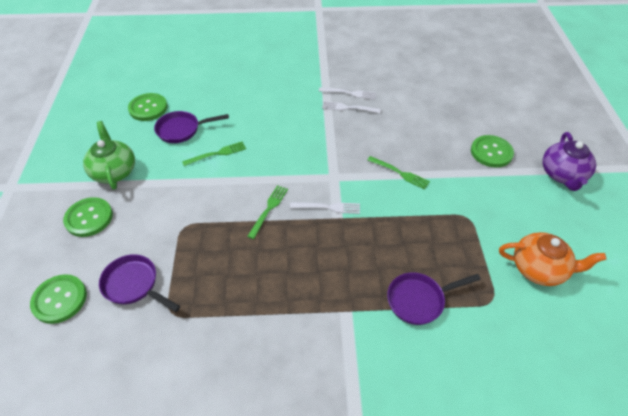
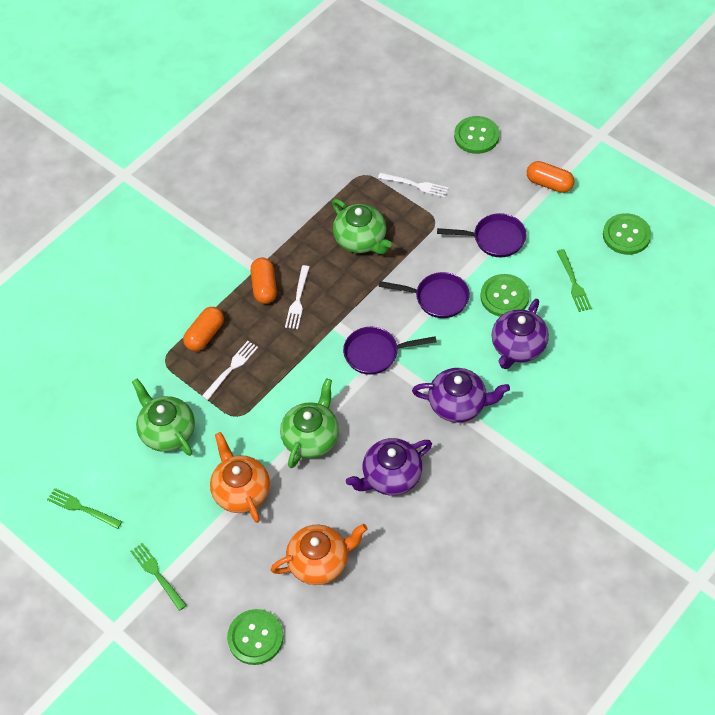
green teapot: [83,121,135,190] = 1 -> [132,379,195,456] [280,378,339,468] [332,199,392,254] = 3
orange capsule: none = 0 -> [183,307,224,351] [251,258,277,304] [527,161,574,193] = 3
orange teapot: [499,232,606,286] = 1 -> [210,432,270,523] [271,524,367,585] = 2
purple teapot: [543,132,596,191] = 1 -> [346,438,432,496] [412,368,510,423] [492,299,549,369] = 3

